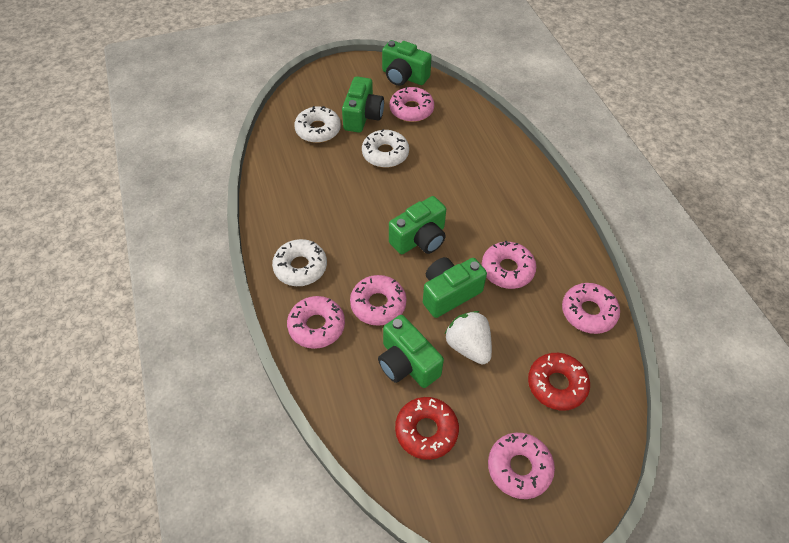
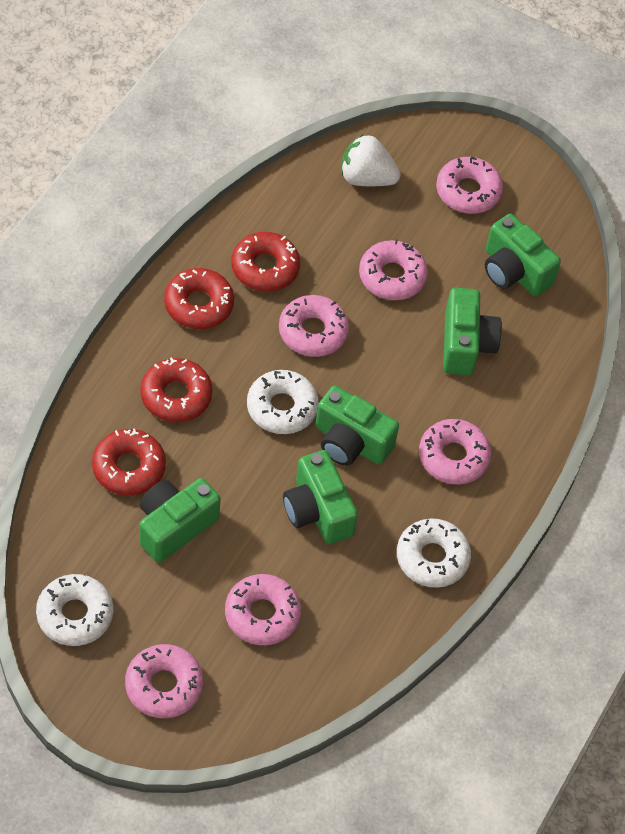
red donut: [395,397,459,460] [528,353,590,411] = 2 -> [92,429,166,496] [140,357,213,422] [164,268,234,329] [231,232,300,292] = 4

